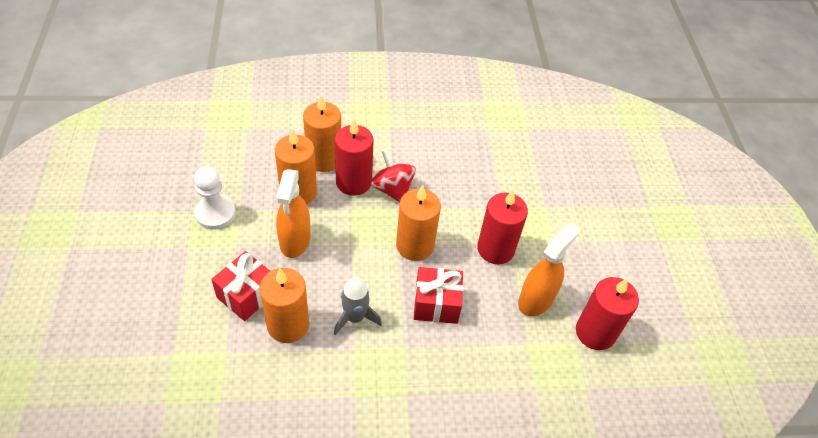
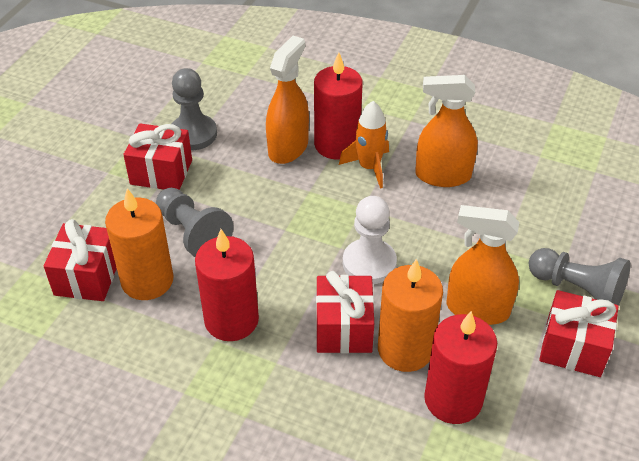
grey pawn: none = 0 -> [156,188,233,257] [172,68,217,150] [529,248,630,306] = 3
grey rocket: [334,277,382,335] = 1 -> none = 0
orange candle: [259,268,309,343] [275,128,317,204] [303,95,341,172] [396,185,441,261] = 4 -> [105,188,174,300] [378,259,443,372] = 2
orange rocket: none = 0 -> [339,101,389,189] = 1
orange spray bottle: [276,169,311,258] [518,223,579,316] = 2 -> [266,36,309,164] [415,75,478,187] [447,205,519,325] = 3
red gift: [211,251,270,321] [414,267,463,324] = 2 -> [44,219,117,301] [123,123,192,190] [316,271,374,353] [539,290,619,377] = 4
red spinning top: [371,150,416,202] = 1 -> none = 0

